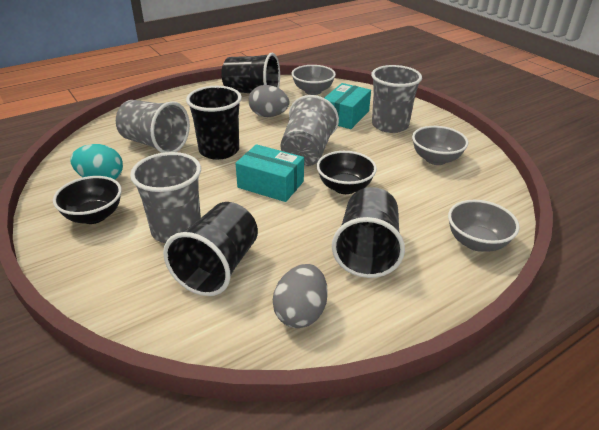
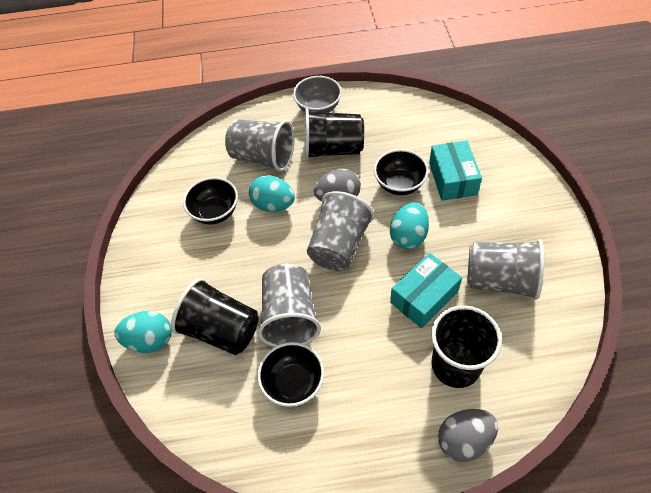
black bowl: [53,176,122,224] [317,151,377,194] = 2 -> [183,177,238,225] [257,342,324,407] [374,149,429,195] = 3
black cup: [163,202,258,296] [186,86,242,160] [221,53,280,93] [332,187,405,278] = 4 -> [171,278,259,355] [304,108,364,160] [431,305,502,388] = 3
grey bowl: [292,65,336,95] [412,126,468,165] [448,200,520,252] = 3 -> [293,76,342,113] = 1
turquoise egg: [70,144,123,179] = 1 -> [114,311,172,353] [249,175,295,212] [390,202,429,249] = 3

